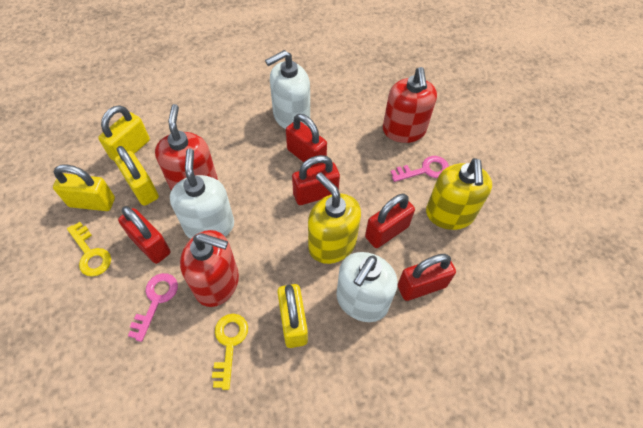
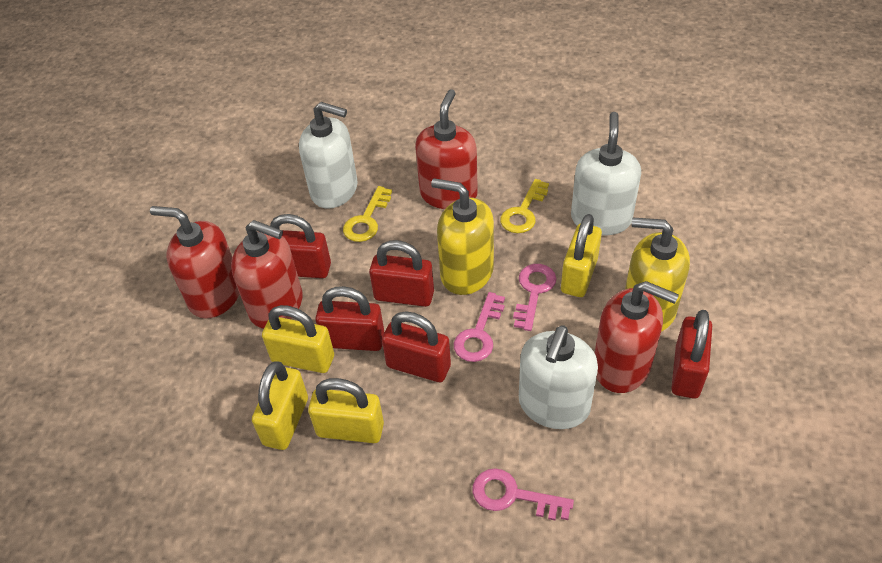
pink key: [128,273,178,342] [391,156,449,182] = 2 -> [454,292,505,362] [472,468,574,520] [513,264,557,331] = 3
red soap dispenser: [155,104,218,191] [180,230,239,307] [383,67,437,143] = 3 -> [150,206,239,319] [231,220,303,329] [415,89,478,209] [595,281,679,393] = 4

